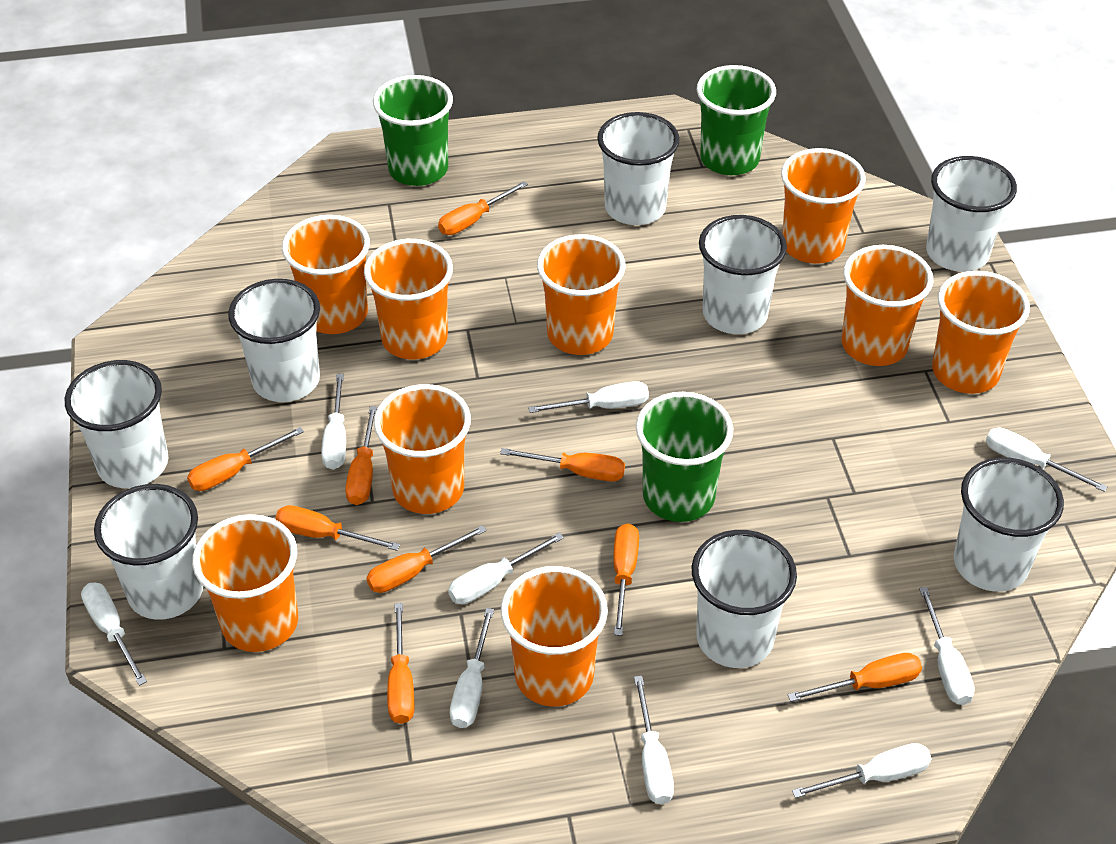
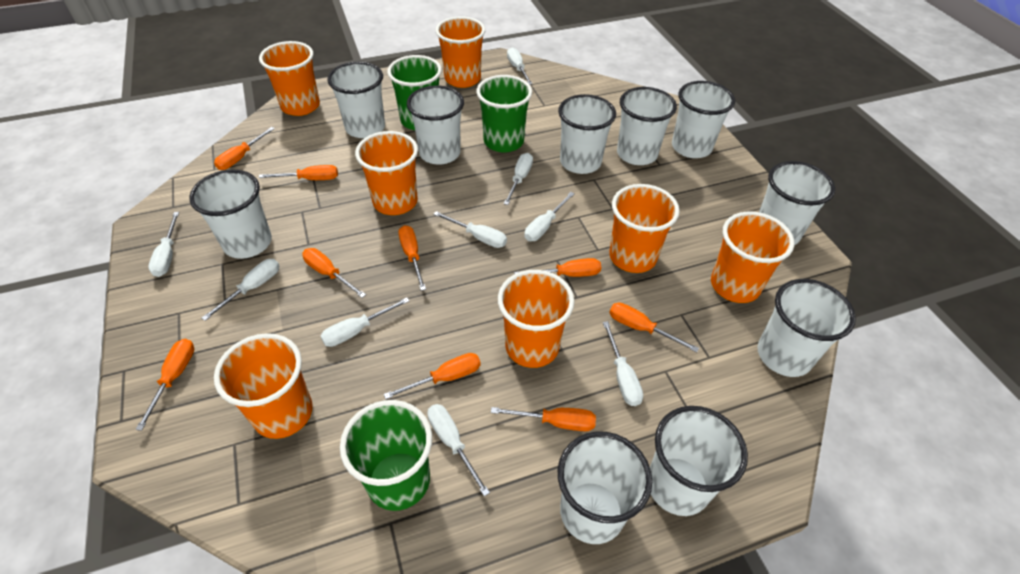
orange cup: [192,514,298,652] [282,215,370,334] [364,239,453,359] [374,384,471,514] [501,566,608,707] [537,234,626,355] [781,148,866,264] [842,245,933,366] [932,271,1030,394] = 9 -> [214,333,313,439] [259,41,320,116] [355,131,418,215] [436,17,485,88] [498,270,574,368] [609,184,680,273] [711,211,795,303] = 7
white cup: [65,360,168,488] [94,484,203,620] [228,279,320,402] [597,112,680,225] [691,530,797,668] [699,215,787,334] [926,156,1017,272] [954,458,1064,592] = 8 -> [189,170,272,259] [327,62,385,138] [407,85,464,165] [558,94,616,174] [558,431,652,544] [617,87,677,165] [650,406,748,516] [672,81,735,158] [757,279,856,377] [759,161,835,245] = 10

